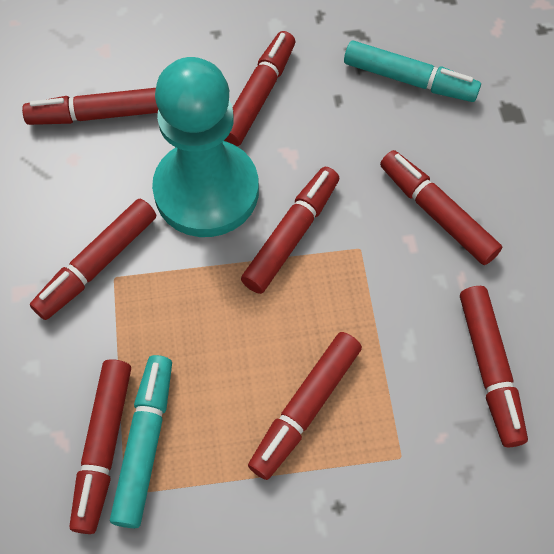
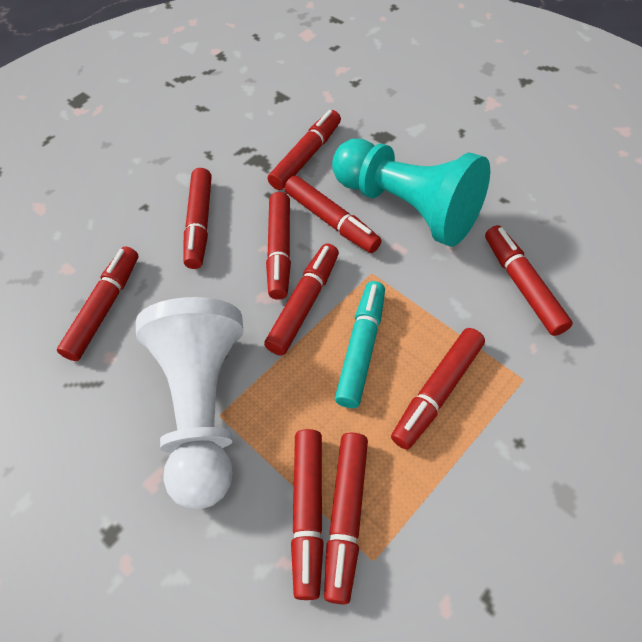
red marker: [22,88,158,125] [30,199,156,320] [69,359,131,534] [224,31,295,147] [241,167,339,294] [248,332,362,480] [380,150,502,265] [460,286,528,447] = 8 -> [57,247,138,361] [183,168,211,269] [264,243,339,356] [266,192,291,300] [268,110,341,190] [285,176,382,253] [291,429,324,600] [324,433,368,605] [391,328,485,450] [485,225,573,336] = 10
turquoise marker: [110,355,172,528] [344,40,481,102] = 2 -> [335,281,385,408] = 1
white pawn: none = 0 -> [136,297,243,509] = 1

